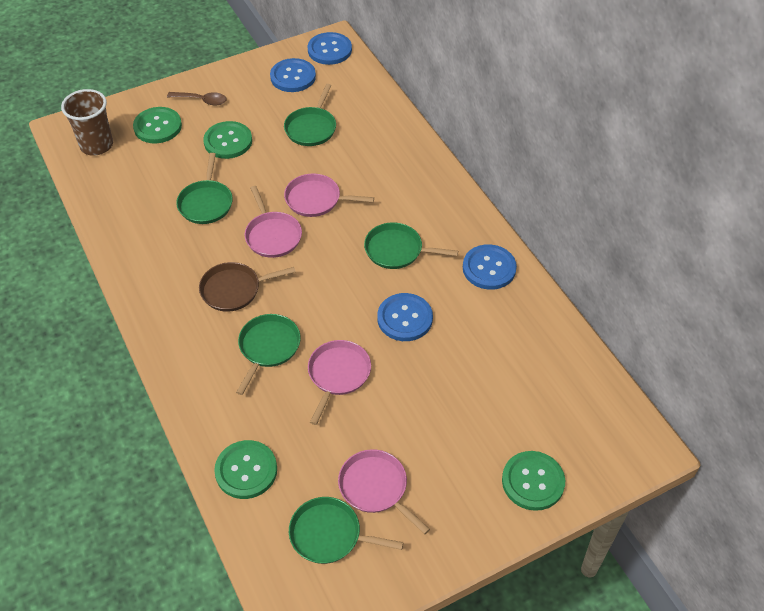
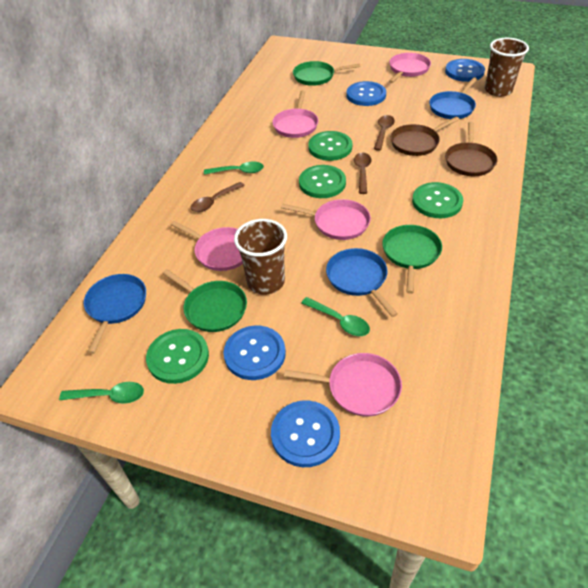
blue pan: none = 0 -> [84,274,146,354] [326,248,398,317] [429,77,477,119] = 3
brown cup: [61,89,113,156] = 1 -> [234,219,287,295] [485,38,529,97] = 2
brown pan: [199,262,296,312] = 1 -> [391,117,460,156] [445,122,498,176] = 2
brown spoon: [167,92,227,106] = 1 -> [190,182,245,212] [354,153,372,194] [374,115,395,151] = 3
green pan: [176,153,233,224] [236,314,301,395] [284,84,336,146] [289,497,403,564] [364,222,458,269] = 5 -> [163,269,247,332] [293,61,360,86] [382,225,442,294] = 3
green spoon: none = 0 -> [59,382,144,404] [204,162,264,175] [301,297,370,336] = 3
pink pan: [245,186,302,258] [284,174,374,217] [308,340,371,425] [338,449,430,534] = 4 -> [171,221,243,271] [272,91,318,138] [281,199,371,240] [284,353,402,417] [389,53,431,83] = 5

